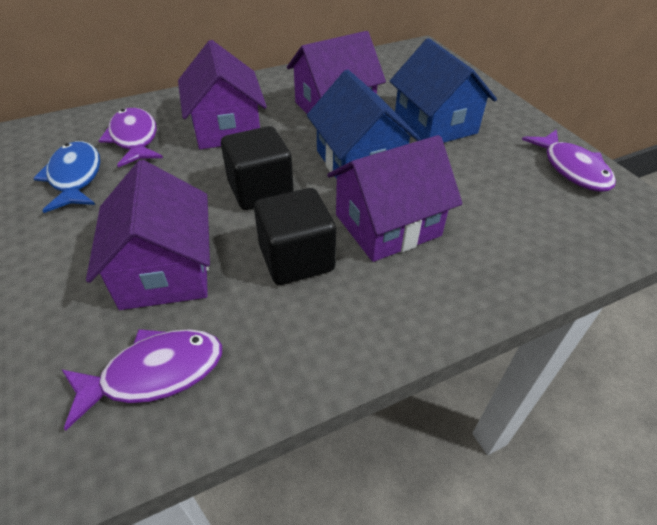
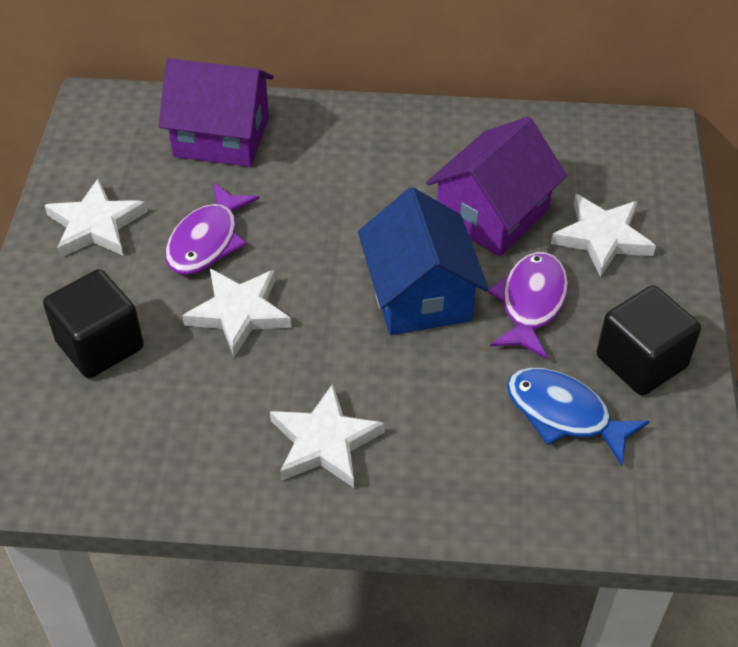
blue house: [307,69,420,179] [390,38,497,143] = 2 -> [358,187,489,335] = 1
purple fish: [62,329,222,430] [98,108,163,167] [522,130,616,192] = 3 -> [165,182,259,275] [488,252,569,359] = 2
purple house: [86,160,210,310] [178,40,267,149] [287,31,386,114] [327,135,463,262] = 4 -> [159,58,274,167] [426,117,567,257] = 2
white star: none = 0 -> [44,179,147,258] [182,269,291,357] [270,384,385,488] [551,194,656,277] = 4

